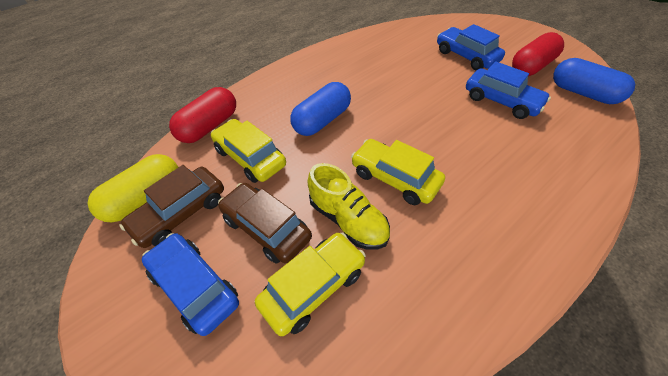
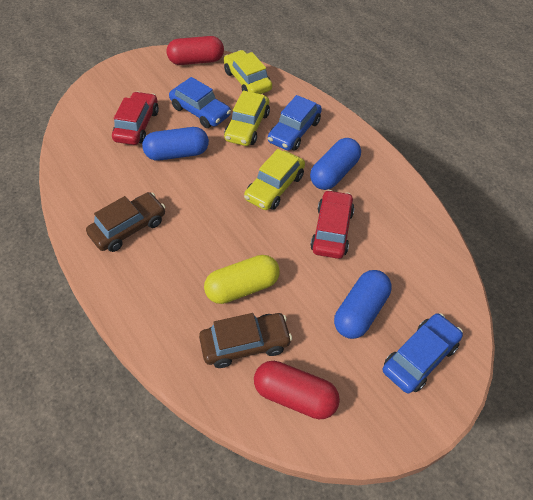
blue capsule: [290,82,351,136] [553,58,635,104] = 2 -> [142,127,209,161] [310,138,361,190] [334,270,391,339] = 3
red car: none = 0 -> [112,91,159,145] [310,190,355,259] = 2
yellow shoe: [308,163,390,250] = 1 -> none = 0

